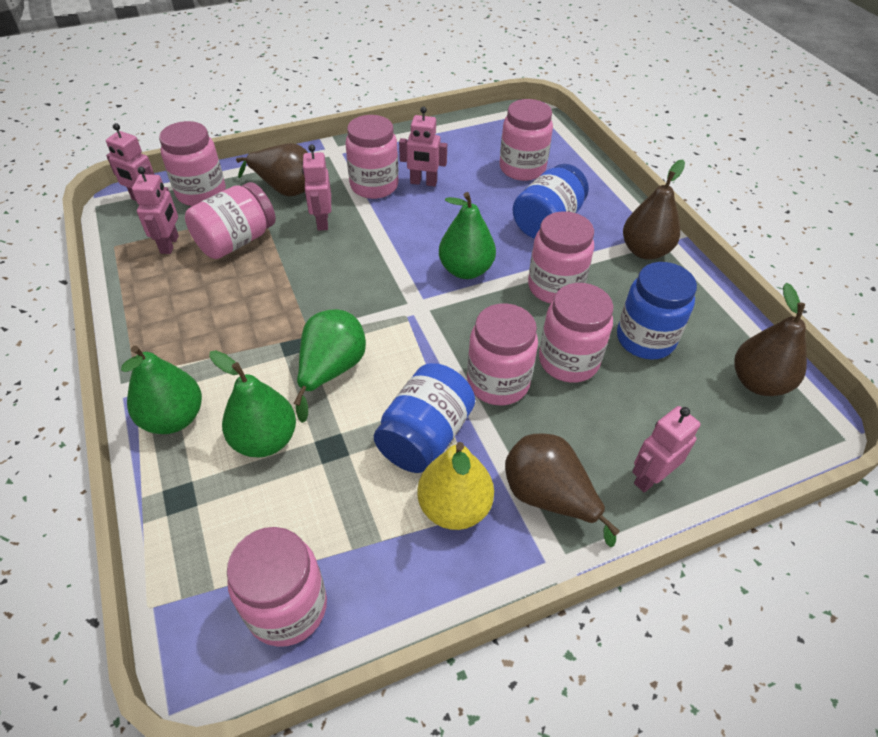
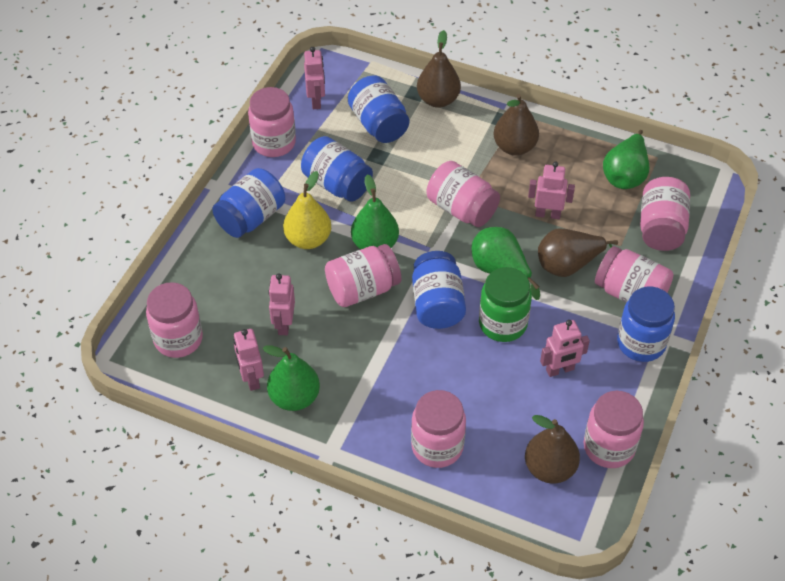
blue jar: [374,363,475,473] [513,164,589,239] [617,262,697,360] = 3 -> [212,168,285,238] [301,136,373,202] [348,75,409,143] [412,251,466,329] [617,287,675,362] = 5
green jar: none = 0 -> [479,267,532,342] = 1

